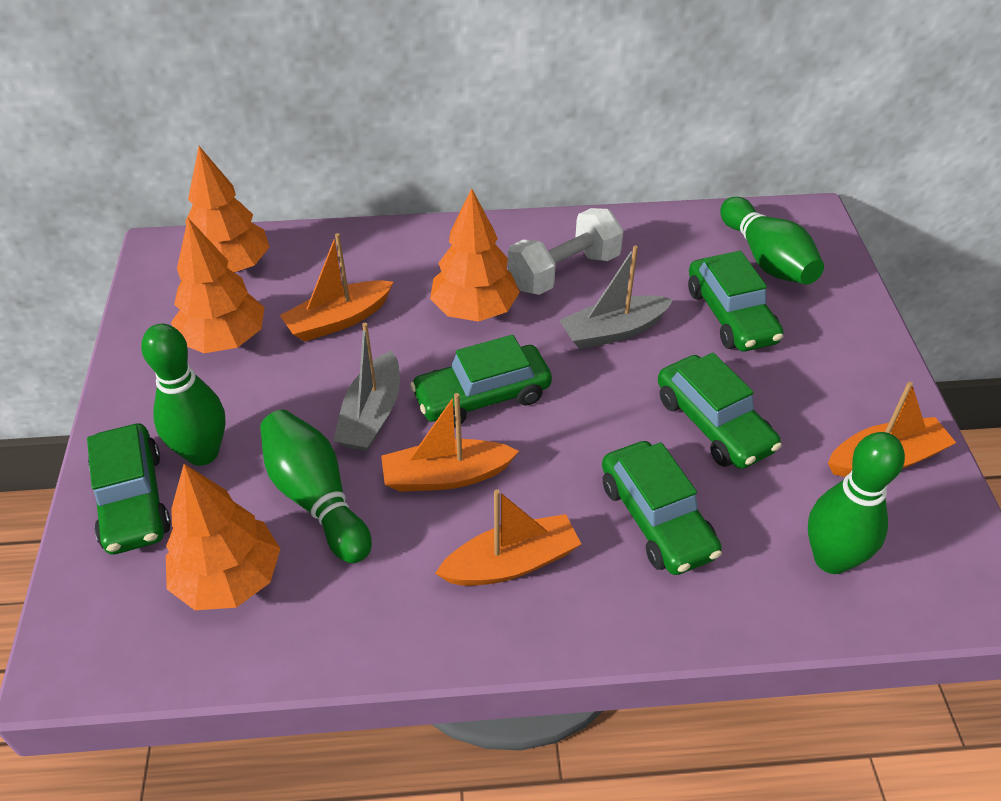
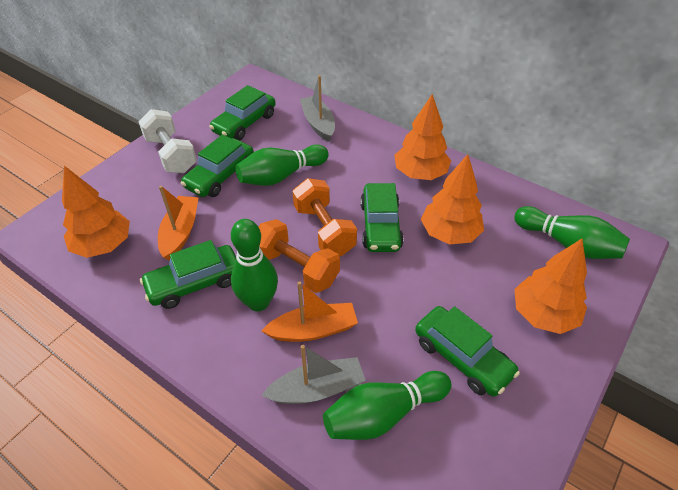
orange boat: [280,233,393,342] [381,393,519,492] [435,489,581,586] [828,382,956,477] = 4 -> [158,186,199,261] [262,281,358,342] = 2
orange dumbbell: none = 0 -> [259,219,340,293] [293,178,357,256] = 2

